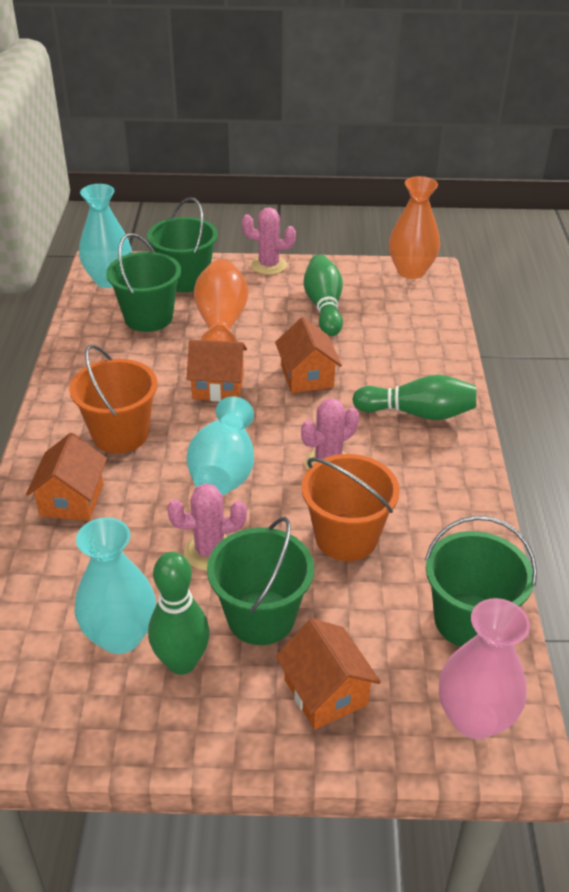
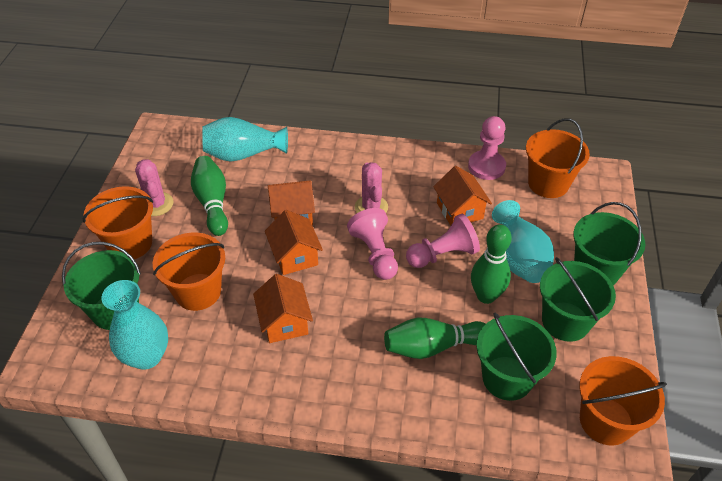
orange bucket: [69,345,157,453] [301,454,400,561] = 2 -> [83,186,153,259] [153,233,225,311] [526,118,590,198] [579,356,667,446] = 4
orange vase: [194,259,248,342] [389,176,440,279] = 2 -> none = 0
pink cactus: [167,483,247,571] [242,207,296,275] [301,398,359,470] = 3 -> [135,159,173,216] [355,162,388,213] = 2
pink pawn: none = 0 -> [347,208,398,280] [406,214,480,268] [468,116,506,180] = 3
pink vase: [439,598,530,739] = 1 -> none = 0

